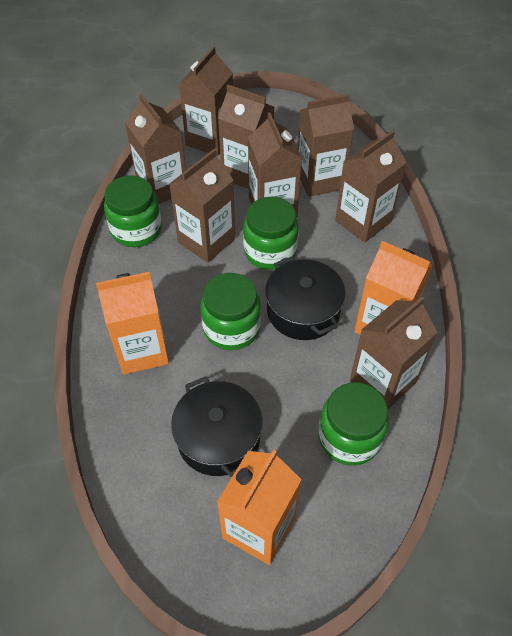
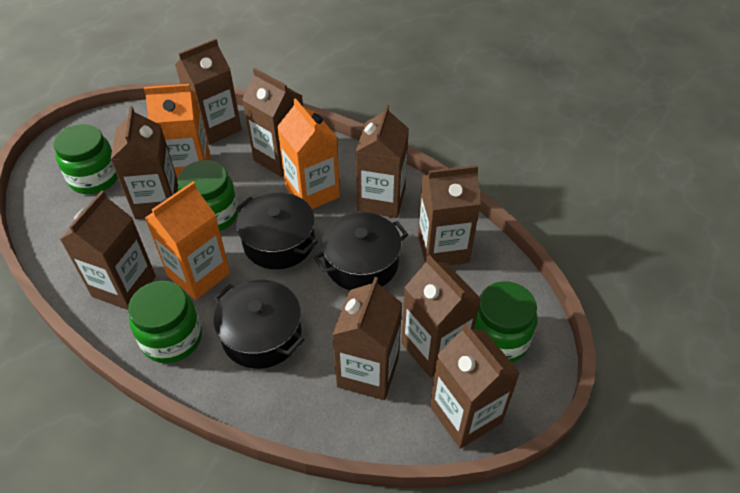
black pot: [171,376,263,477] [265,257,346,340] = 2 -> [213,280,304,369] [236,192,318,269] [314,212,408,290] = 3
brown carton: [125,94,186,204] [169,149,235,263] [179,46,233,156] [218,85,274,189] [248,112,302,218] [298,94,354,197] [335,130,406,242] [350,297,438,409] = 8 -> [60,191,156,310] [111,106,178,219] [175,39,242,145] [242,68,303,177] [332,277,402,400] [356,104,409,218] [401,255,481,378] [418,165,481,265] [430,323,520,449] = 9

